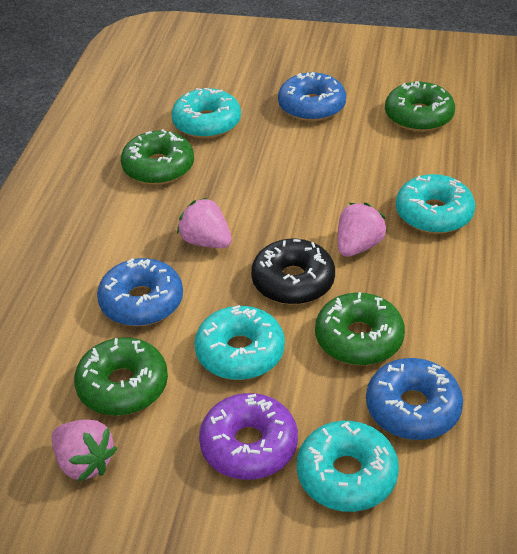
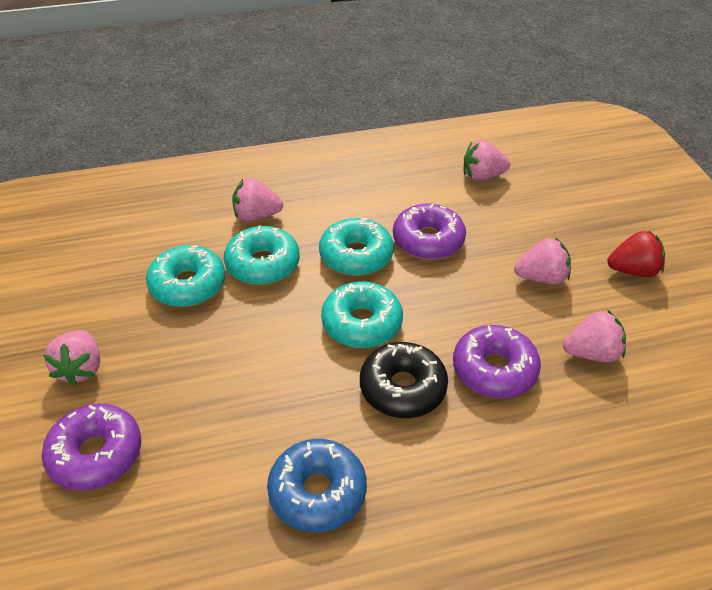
blue donut: [97,258,183,326] [278,72,346,121] [366,358,463,440] = 3 -> [267,439,367,532] = 1
green donut: [74,337,168,416] [121,129,194,185] [315,292,405,366] [385,81,455,132] = 4 -> none = 0
pink strawberry: [52,419,117,482] [177,198,232,248] [338,203,387,257] = 3 -> [43,330,100,386] [232,178,283,222] [464,140,510,181] [514,237,571,285] [563,310,626,362] = 5
purple donut: [199,393,298,480] = 1 -> [42,404,141,491] [393,204,466,260] [453,325,541,398] = 3
red strawberry: none = 0 -> [607,231,665,277] = 1

